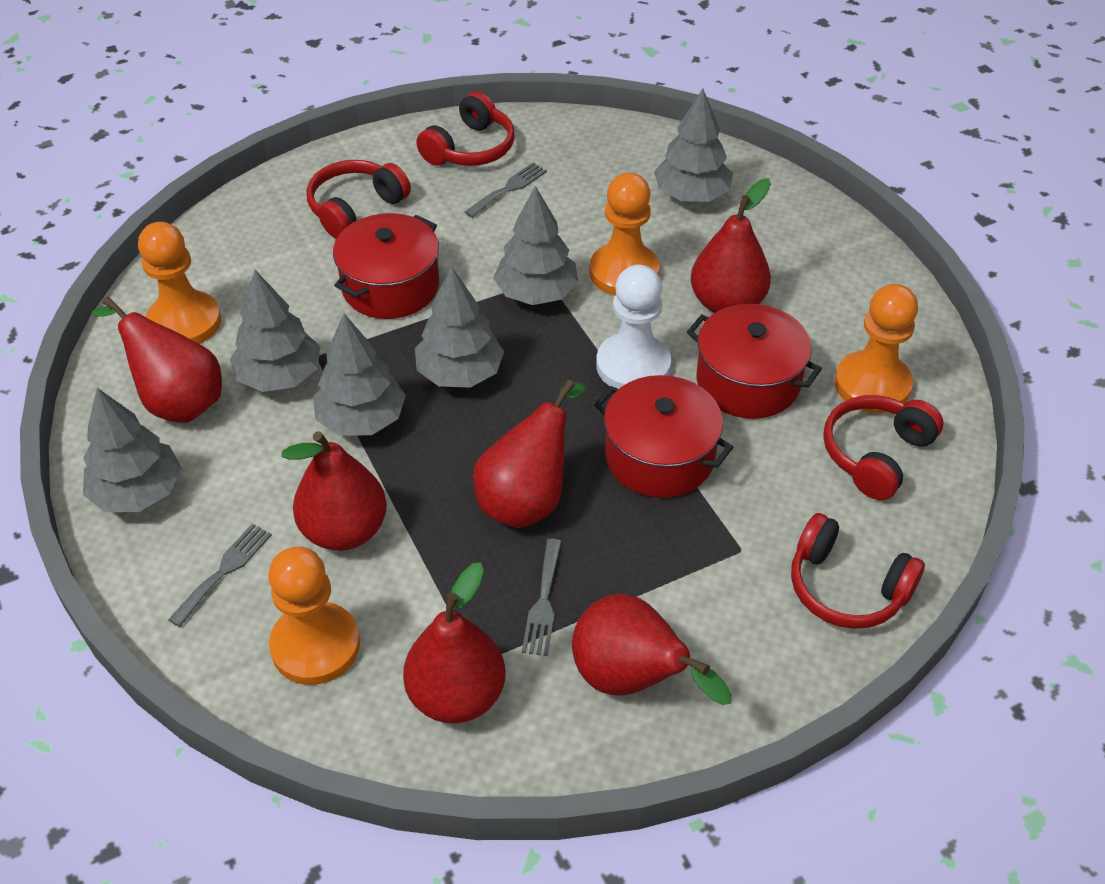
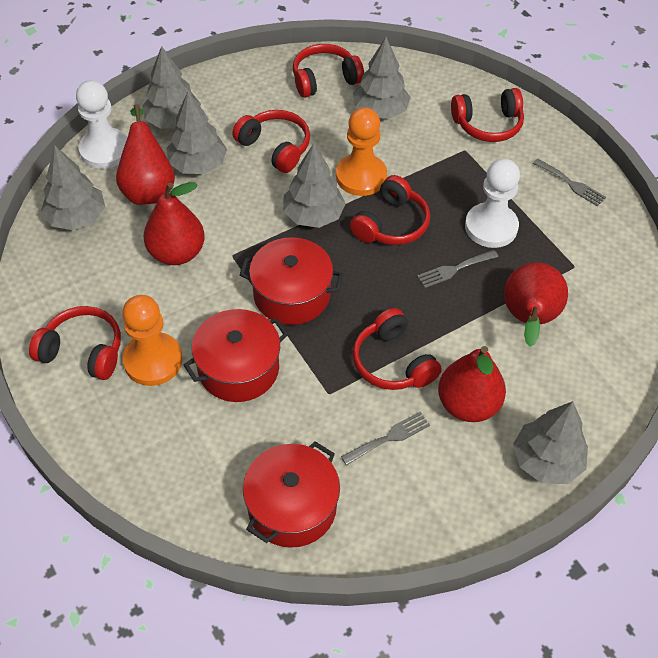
orange pawn: [138,222,221,344] [268,547,360,685] [589,172,660,295] [835,284,918,413] = 4 -> [122,295,183,386] [336,107,387,196] = 2
red headphones: [306,160,411,239] [416,91,515,166] [791,513,925,629] [823,395,943,500] = 4 -> [29,306,121,380] [233,110,310,173] [293,44,364,98] [350,175,430,245] [352,308,442,390] [451,88,524,142] = 6
red pear: [91,297,222,423] [282,431,387,551] [403,562,505,723] [473,380,586,528] [572,594,732,705] [691,178,771,313] = 6 -> [116,104,175,205] [143,182,205,265] [438,346,506,422] [504,262,568,347] = 4
white pawn: [596,265,671,389] = 1 -> [76,80,128,169] [465,159,520,248] = 2

